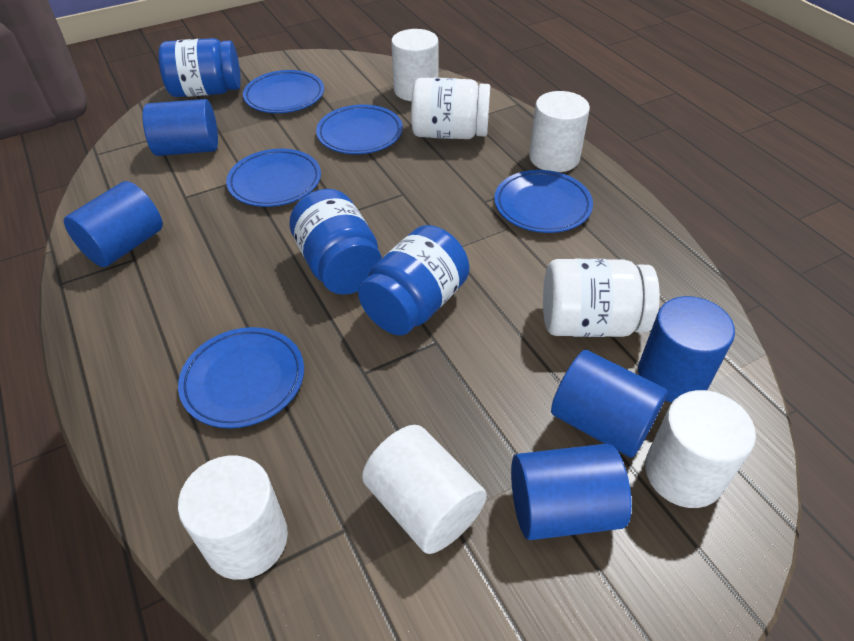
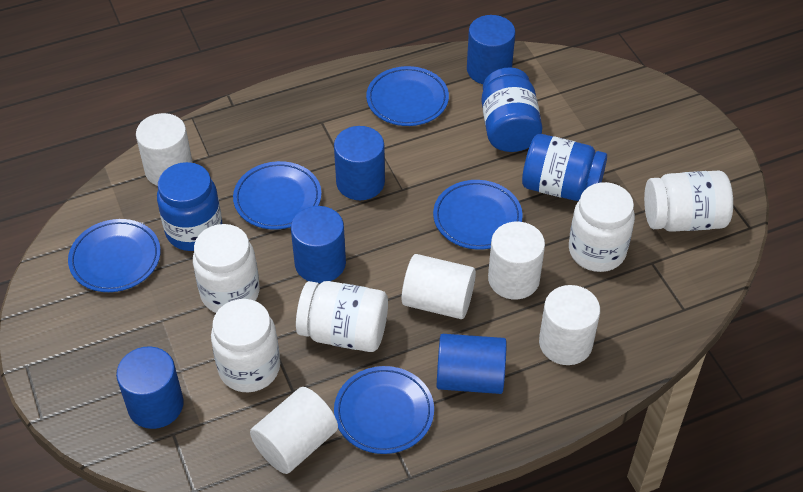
white jar: [411,77,490,139] [543,259,660,337] = 2 -> [193,224,260,313] [211,299,280,392] [296,281,388,352] [569,182,635,272] [644,170,733,232] = 5

